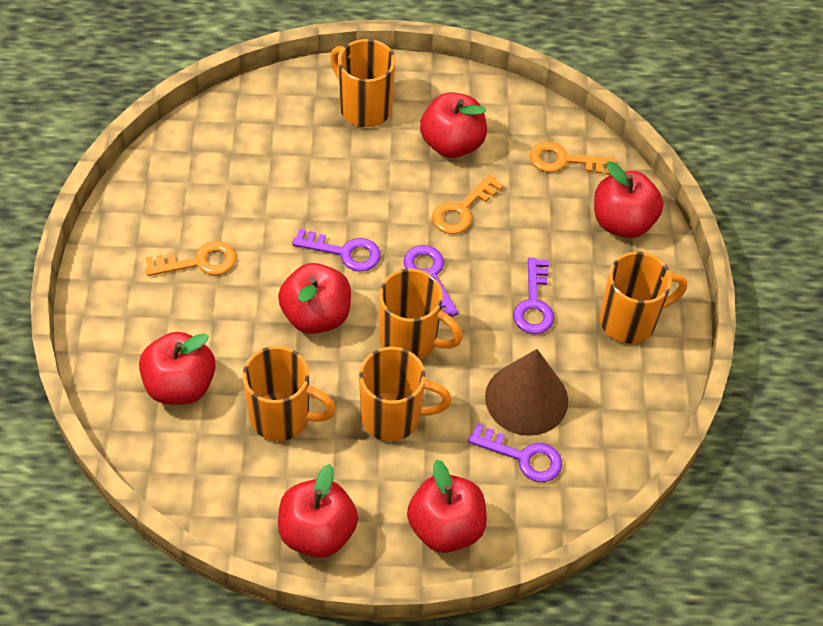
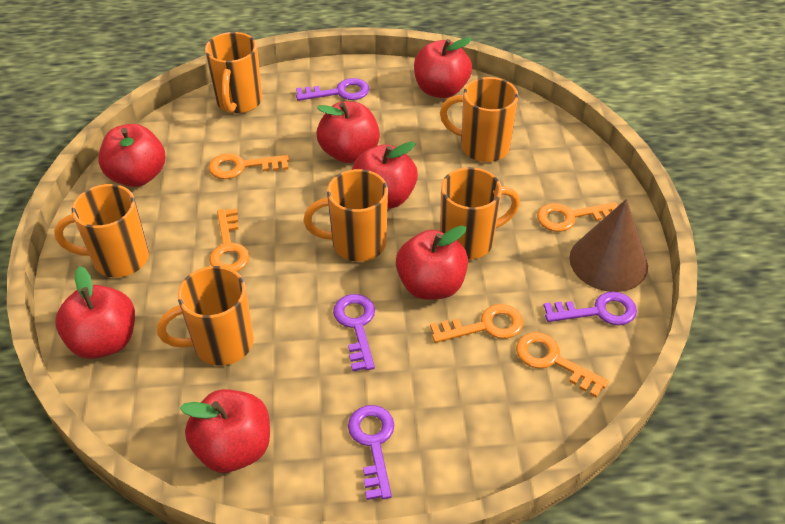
orange key: [146,241,236,276] [432,174,504,234] [530,141,615,175] = 3 -> [208,153,289,179] [209,208,250,272] [430,304,523,343] [516,332,609,398] [537,202,618,232] = 5
orange mug: [243,346,336,441] [330,39,395,127] [359,347,452,441] [379,269,463,360] [600,252,687,344] = 5 -> [54,184,149,278] [157,266,254,366] [205,32,262,114] [303,169,388,262] [440,77,518,162] [440,167,520,260] = 6
red apple: [139,332,216,405] [278,263,351,334] [278,464,358,558] [407,459,487,553] [420,92,487,158] [594,161,663,238] = 6 -> [55,266,135,359] [98,124,165,187] [180,389,270,473] [317,102,380,163] [352,142,418,209] [396,225,468,300] [414,37,472,98] = 7

